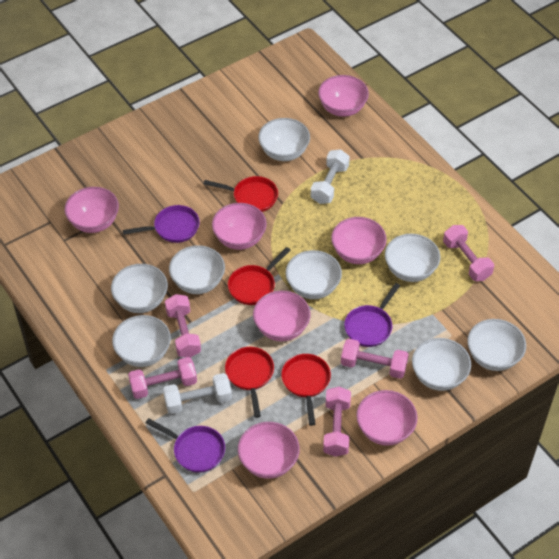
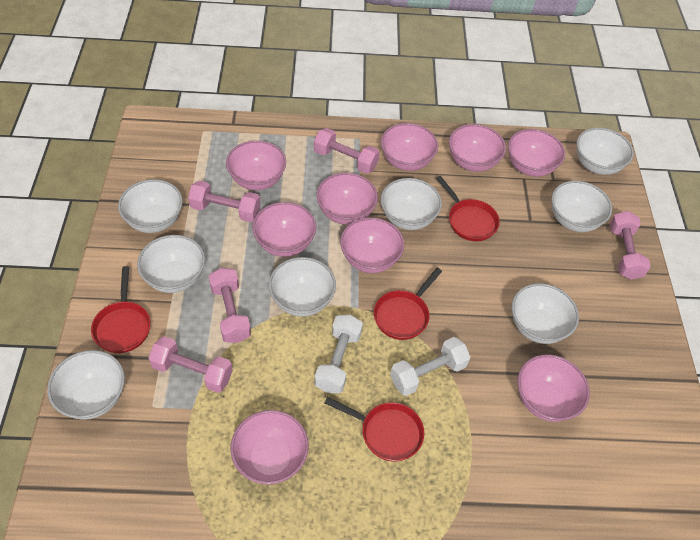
pink bowl: [64,187,119,233] [212,203,267,250] [238,422,300,479] [253,291,311,341] [318,75,369,117] [331,217,387,264] [356,390,418,446] = 7 -> [226,140,286,190] [231,410,309,485] [252,202,316,257] [316,173,378,225] [340,217,404,273] [381,123,438,171] [449,124,506,172] [508,129,565,177] [518,354,590,422] = 9
purple pan: [123,205,200,243] [145,418,225,473] [344,283,400,347] = 3 -> none = 0

